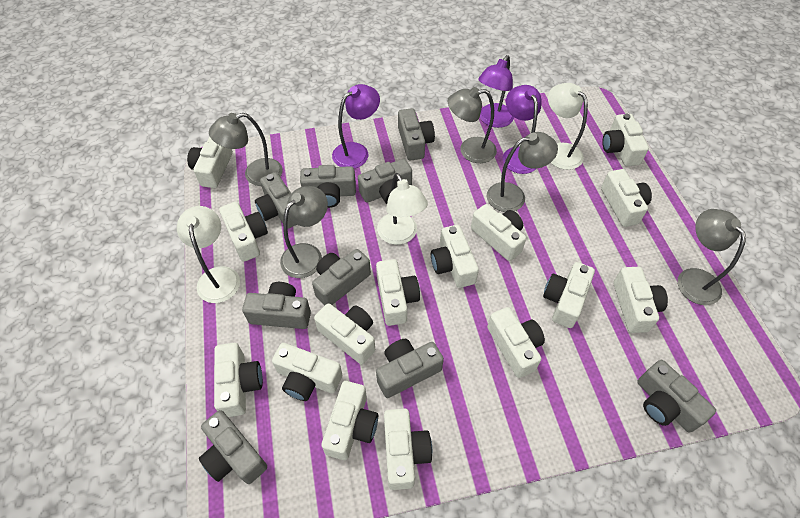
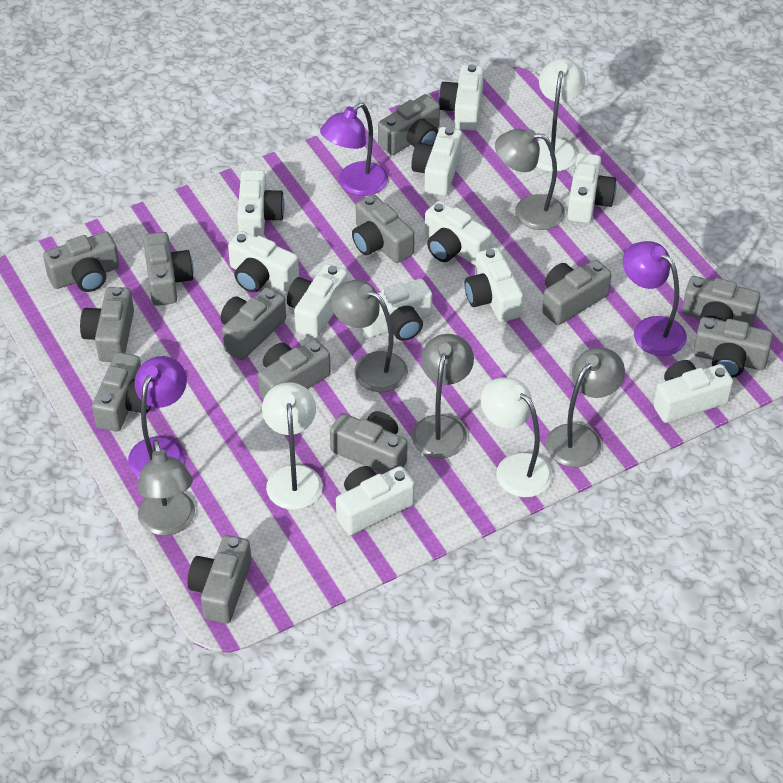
grey camera: [199,410,267,484] [242,282,311,329] [255,172,297,229] [300,165,356,208] [312,249,371,306] [358,159,412,204] [376,339,444,398] [398,108,435,161] [637,360,716,432] = 9 -> [43,231,119,292] [80,287,134,362] [92,352,151,432] [143,232,194,306] [187,535,251,624] [221,287,286,360] [258,339,331,399] [330,411,407,474] [352,194,414,263] [378,94,440,155] [542,260,611,325] [682,276,760,327] [693,317,773,378] = 13
white camera: [187,136,233,188] [214,343,263,417] [219,202,268,262] [272,343,342,401] [314,303,375,364] [321,381,378,460] [376,259,420,326] [384,408,432,490] [431,225,479,288] [471,204,526,261] [487,307,545,378] [543,262,595,328] [601,169,652,227] [602,114,649,166] [613,267,668,333] = 15 -> [228,231,299,293] [237,170,284,237] [287,264,347,338] [336,466,415,535] [363,279,432,341] [411,127,462,196] [425,201,492,265] [439,64,484,131] [464,248,523,322] [567,153,616,223] [654,360,733,423] = 11

